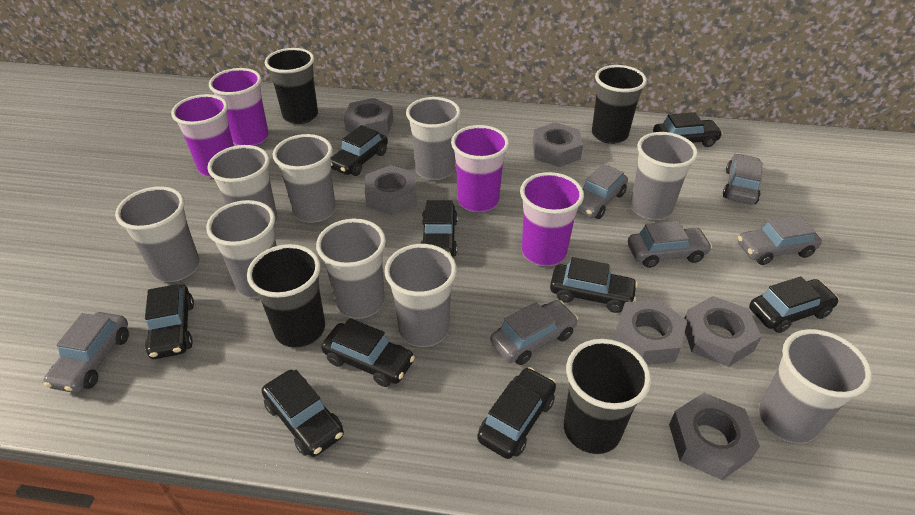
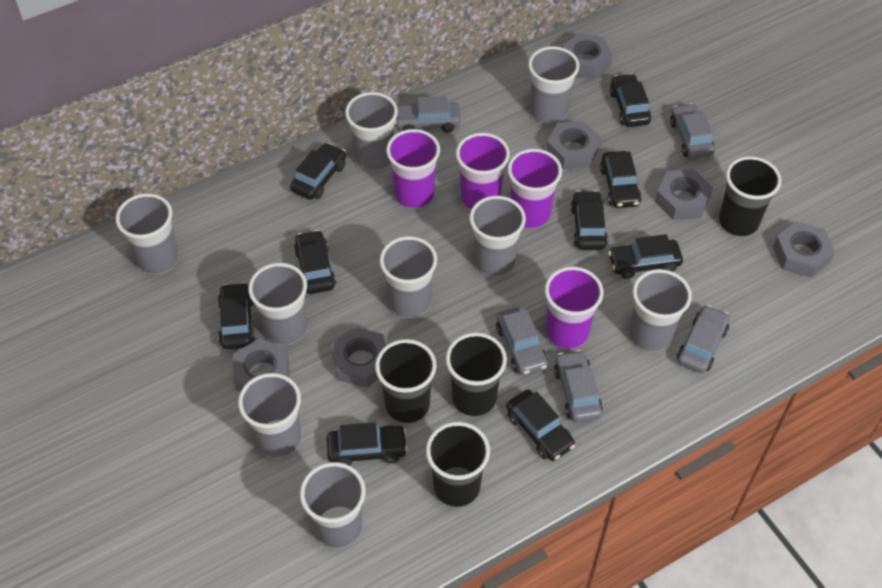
grey car: [43,312,129,393] [490,300,578,365] [577,164,628,219] [628,221,712,268] [723,154,762,204] [738,215,822,265] = 6 -> [395,96,461,133] [496,307,548,375] [554,350,603,423] [670,103,715,159] [677,305,730,373] = 5

